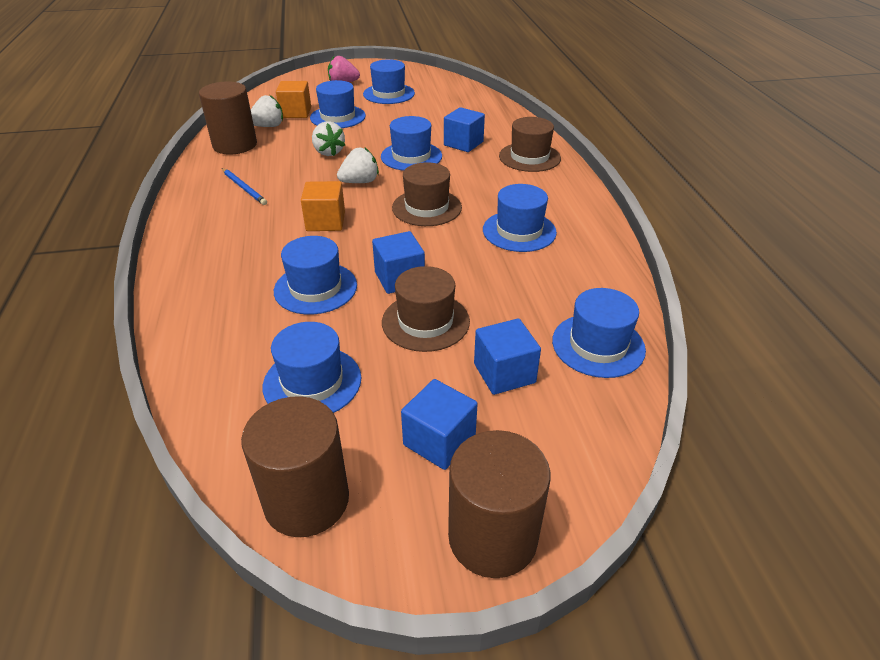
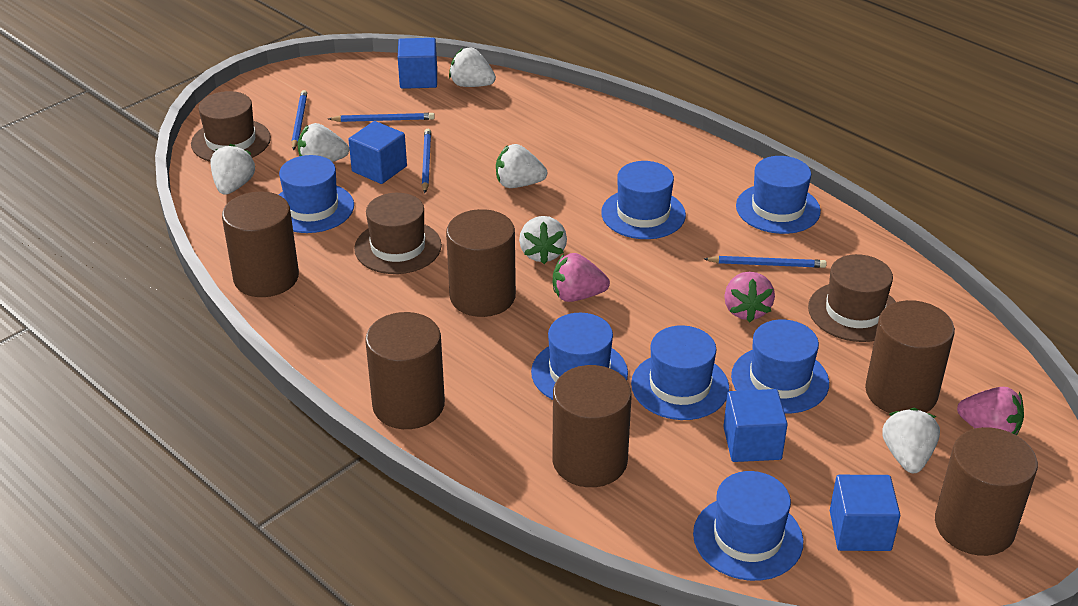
blue pencil: [222,168,267,205] = 1 -> [291,90,307,150] [328,113,435,122] [422,129,431,193] [704,256,827,268] = 4
brown cylinder: [199,81,257,155] [241,396,349,537] [448,430,550,578] = 3 -> [222,191,299,297] [365,312,445,429] [446,209,516,317] [552,365,632,487] [865,300,955,413] [935,427,1038,556] = 6
orange cube: [276,81,311,118] [301,181,345,231] = 2 -> none = 0
pink strawberry: [328,56,360,83] = 1 -> [553,253,610,302] [724,272,775,322] [957,387,1024,435] = 3
white strawberry: [251,95,283,127] [312,121,345,156] [337,147,379,183] = 3 -> [210,144,255,195] [298,123,349,162] [449,47,496,87] [496,144,547,188] [519,216,567,264] [882,408,940,473] = 6

